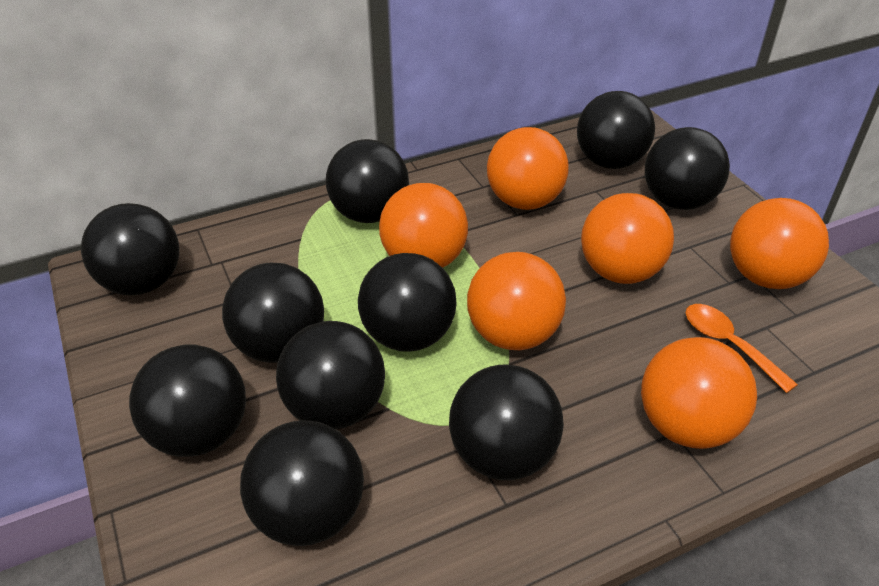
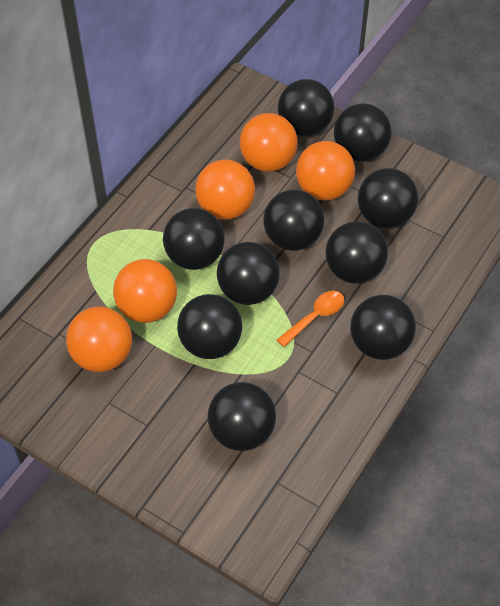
orange ball: [379,183,468,268] [467,252,566,350] [487,127,569,210] [581,193,674,284] [641,337,757,449] [730,198,829,289] = 6 -> [66,307,132,372] [113,259,177,323] [195,160,255,220] [240,113,298,172] [296,141,355,200] = 5

